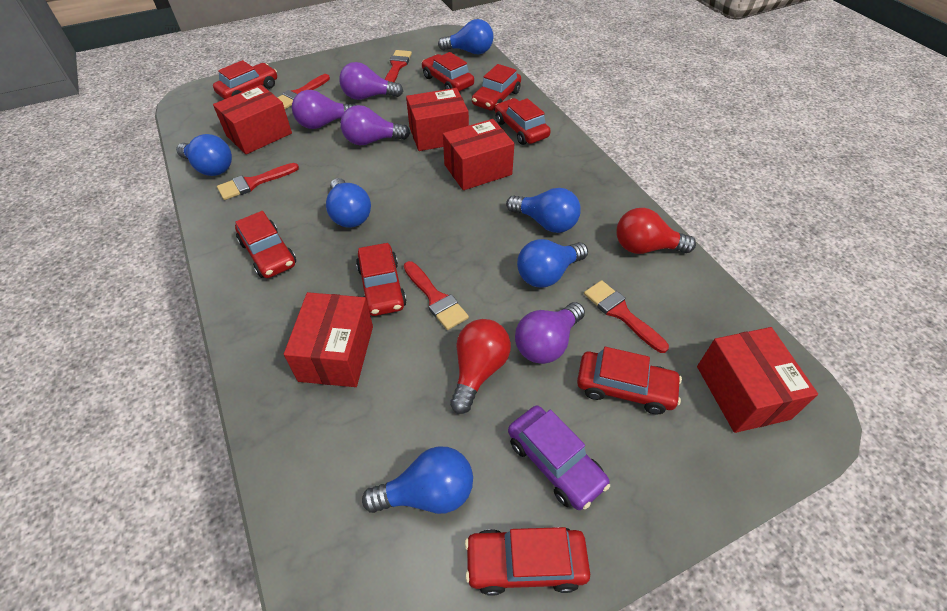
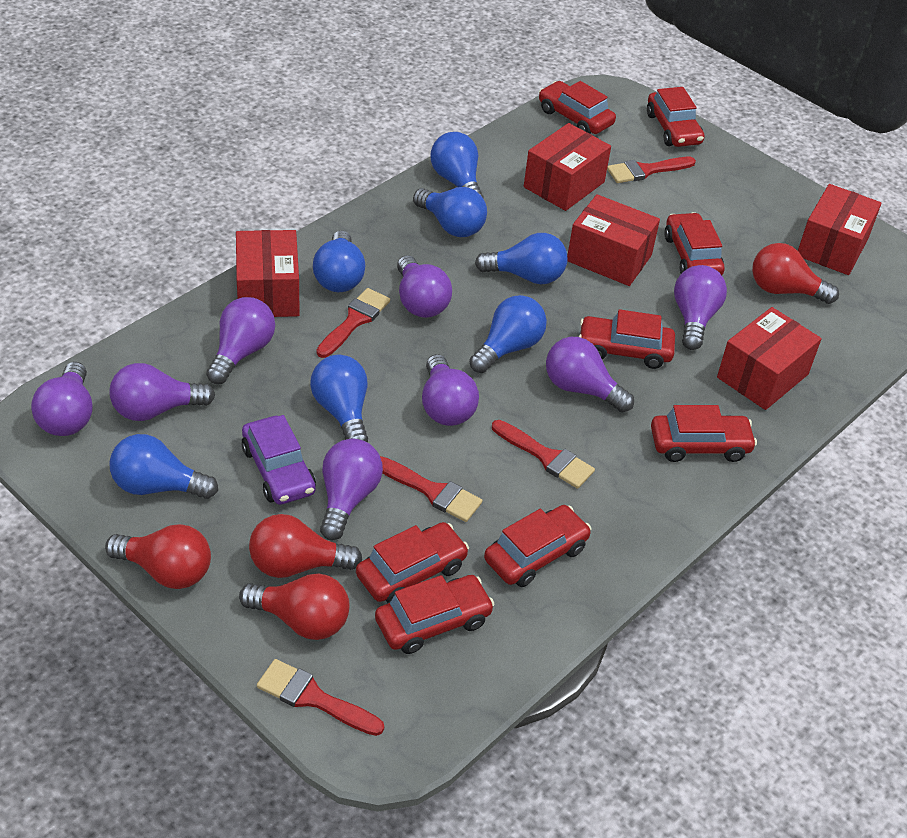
blue light bulb: [176,134,232,176] [326,178,371,228] [362,446,473,514] [438,19,493,54] [506,188,581,233] [517,239,588,288] = 6 -> [109,434,218,499] [310,355,368,442] [313,231,365,292] [413,187,487,237] [430,132,484,199] [469,295,547,373] [475,233,567,284] = 7
purple light bulb: [292,90,356,129] [339,62,403,100] [340,105,410,145] [515,302,585,364] = 4 -> [31,362,93,436] [109,363,215,421] [206,297,275,384] [320,439,383,540] [397,255,452,318] [422,354,479,426] [546,337,634,412] [674,265,727,350] = 8
red light bulb: [450,319,511,414] [616,208,696,254] = 2 -> [105,524,211,589] [239,573,349,640] [249,514,362,578] [752,243,839,304] = 4

